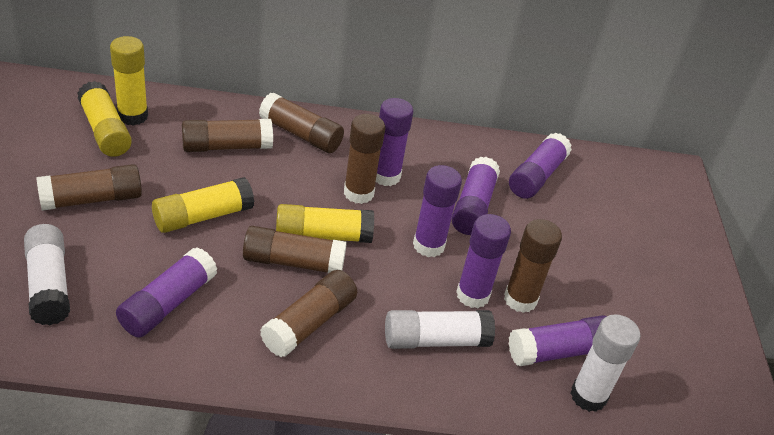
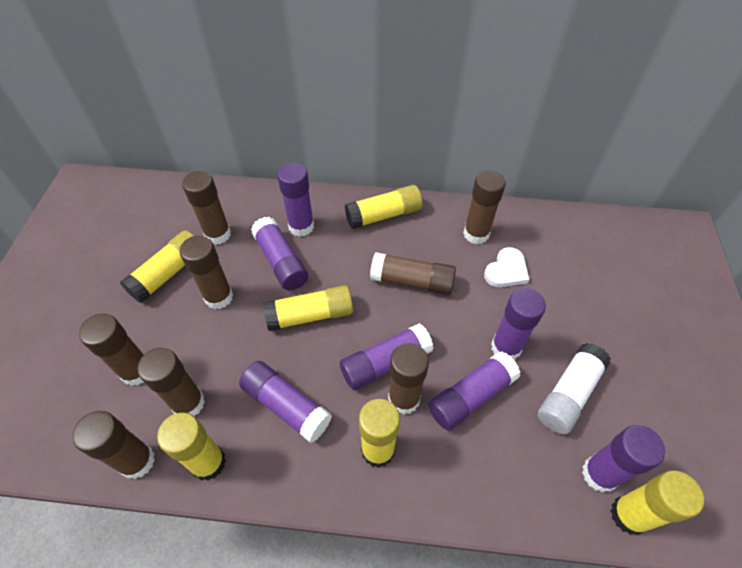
brown glue stick: [36,164,142,211] [182,119,273,152] [243,226,347,274] [259,92,344,153] [260,270,357,357] [344,114,385,204] [504,219,562,313] = 7 -> [72,411,155,479] [79,314,144,386] [137,348,205,416] [180,235,233,309] [182,171,231,245] [370,252,456,295] [388,343,429,415] [463,170,506,244] = 8
white glue stick: [24,224,70,325] [385,310,495,349] [571,314,640,412] = 3 -> [538,343,611,434] = 1
white heart: none = 0 -> [484,247,530,287] = 1
yellow glue stick: [77,81,132,157] [110,36,148,126] [152,177,254,233] [276,204,374,243] = 4 -> [120,230,194,303] [157,412,226,481] [263,285,353,331] [345,185,422,229] [359,399,400,468] [610,470,704,535] = 6

